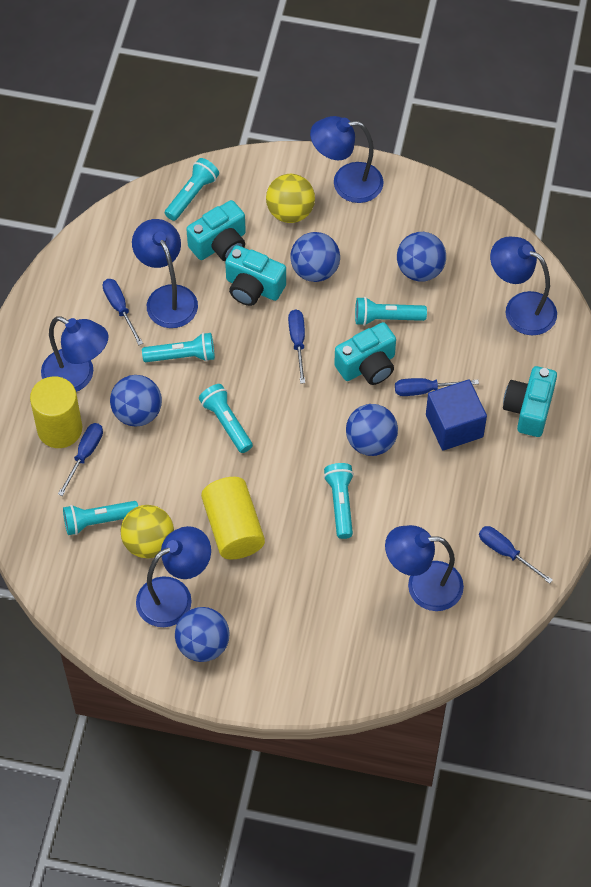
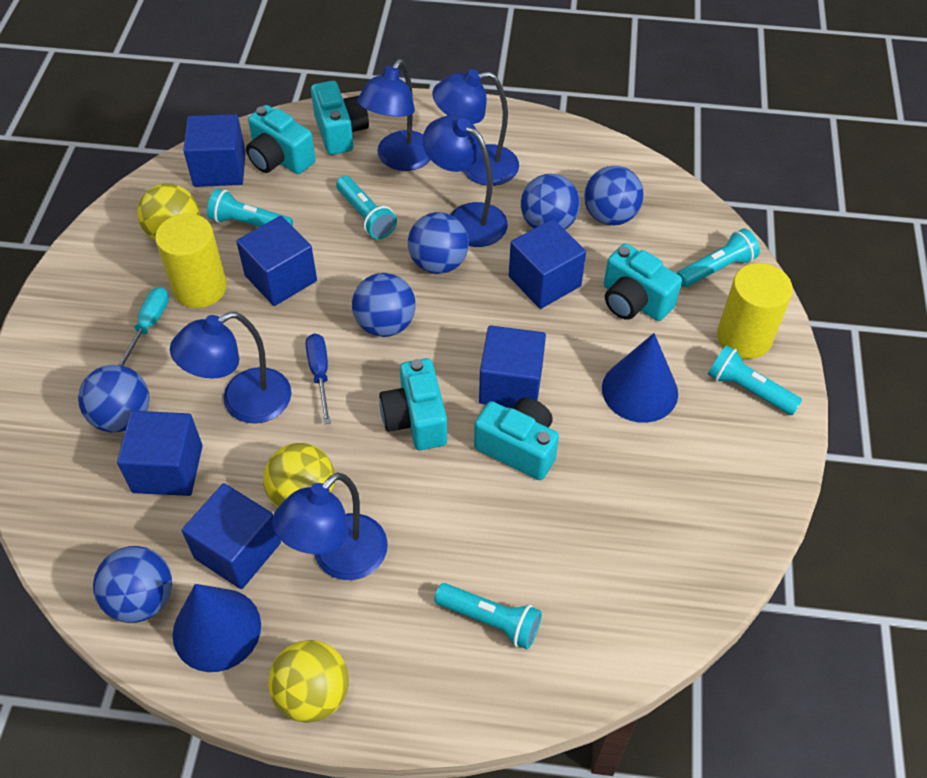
blue ball: [110,375,162,426] [175,607,230,662] [290,232,340,282] [346,404,398,456] [397,232,446,282] = 5 -> [78,365,150,432] [93,546,172,623] [352,273,416,337] [408,212,469,274] [521,173,580,229] [584,166,644,226] = 6
blue cone: none = 0 -> [173,584,261,672] [602,333,678,423] = 2
blue cube: [426,380,487,451] = 1 -> [117,411,203,496] [182,483,281,589] [183,114,246,187] [236,216,317,306] [479,325,546,408] [509,219,586,309] = 6
blue lamp: [41,316,108,392] [132,219,198,328] [136,526,211,627] [310,116,384,203] [385,525,464,611] [490,237,557,336] = 6 -> [170,312,292,423] [272,472,388,580] [357,59,431,171] [423,115,508,247] [432,69,519,186] = 5
blue screwdriver: [58,423,103,496] [103,279,143,345] [288,310,305,384] [395,378,479,396] [479,526,553,584] = 5 -> [306,334,331,424] = 1
turquoise camera: [186,200,246,261] [225,245,286,306] [334,322,396,385] [503,366,557,437] = 4 -> [246,105,316,174] [311,81,369,155] [379,358,447,450] [474,398,559,480] [604,243,682,321] = 5
turquoise flashlight: [63,501,138,535] [142,333,215,362] [165,158,219,221] [199,384,253,453] [324,463,354,539] [355,297,427,326] = 6 -> [207,189,293,227] [336,176,397,239] [434,583,542,649] [677,229,760,287] [708,345,802,415] = 5
turquoise screwdriver: none = 0 -> [118,287,169,366] = 1
yellow ball: [121,505,174,558] [266,174,315,223] = 2 -> [138,183,199,240] [263,443,335,507] [268,640,349,723] = 3

